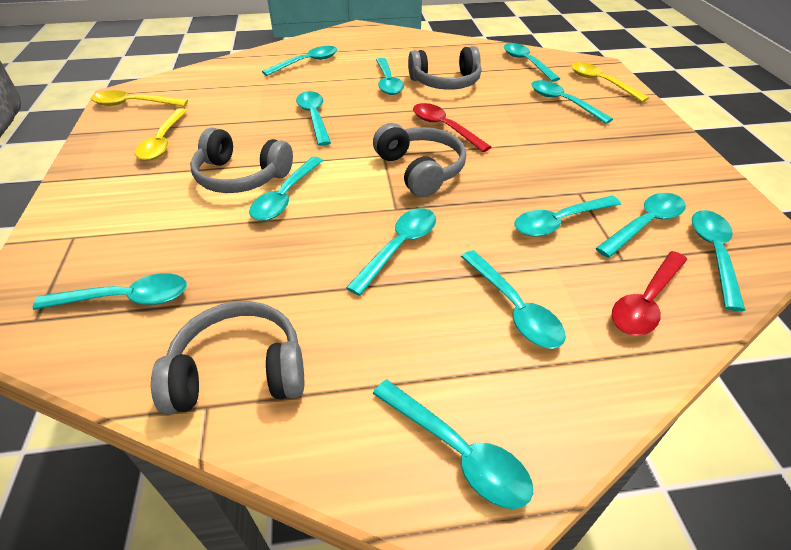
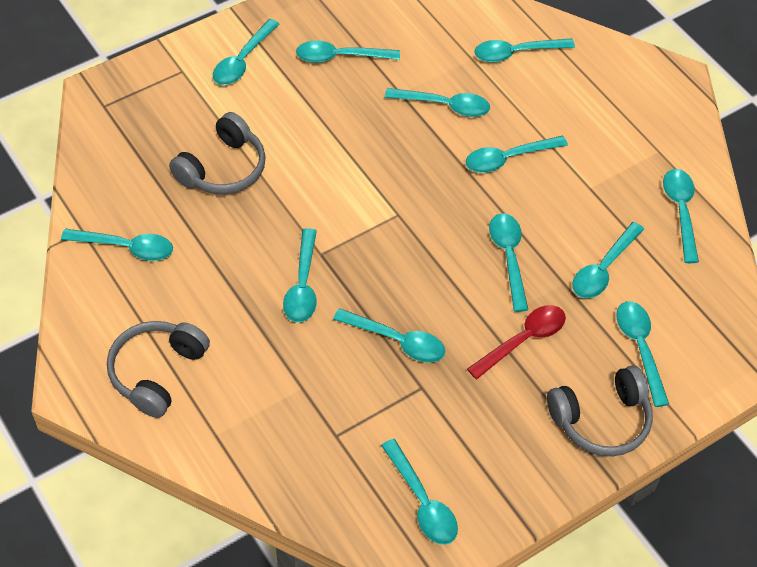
grey headphones: [151,301,304,415] [190,128,293,193] [373,123,466,197] [408,46,481,90] = 4 -> [107,321,210,418] [169,112,266,194] [547,365,653,456] = 3
red spoon: [413,103,491,152] [611,251,687,336] = 2 -> [467,305,566,379] = 1
yellow spoon: [91,90,188,107] [135,108,188,161] [571,62,649,102] = 3 -> none = 0

